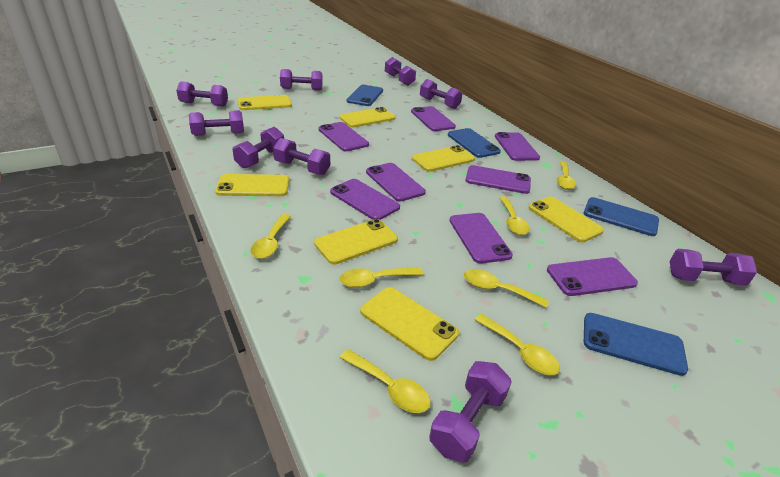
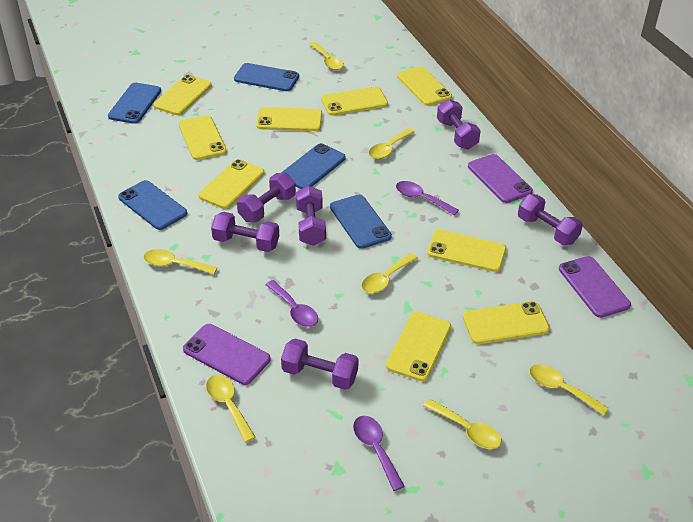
blue phone: [347,85,383,106] [448,128,501,158] [584,197,659,236] [584,313,688,376] = 4 -> [108,83,161,124] [118,180,187,230] [234,63,299,91] [281,143,346,189] [330,195,392,249] = 5
purple dumbbell: [176,81,228,107] [189,110,244,136] [232,127,284,168] [273,138,330,175] [280,69,323,91] [385,57,416,86] [420,79,462,109] [429,361,512,463] [669,249,757,286] = 9 -> [211,212,279,252] [237,173,296,222] [281,339,359,390] [296,186,326,246] [437,99,481,149] [518,194,583,245] = 6
purple phone: [319,122,369,152] [330,179,400,220] [366,163,426,202] [411,106,456,131] [450,213,513,264] [465,165,531,194] [495,132,540,161] [547,257,638,296] = 8 -> [183,324,271,385] [468,154,533,203] [559,256,631,318] = 3
purple spoon: none = 0 -> [265,280,318,327] [353,416,405,491] [396,181,459,215] = 3
yellow phone: [215,174,289,196] [237,95,292,110] [314,219,398,264] [340,107,396,127] [360,287,459,361] [412,145,475,172] [528,197,604,242] = 7 -> [153,75,212,115] [179,115,227,160] [198,159,264,209] [256,107,322,131] [321,87,388,116] [386,312,451,381] [397,66,452,106] [427,230,506,272] [463,301,550,344] = 9

